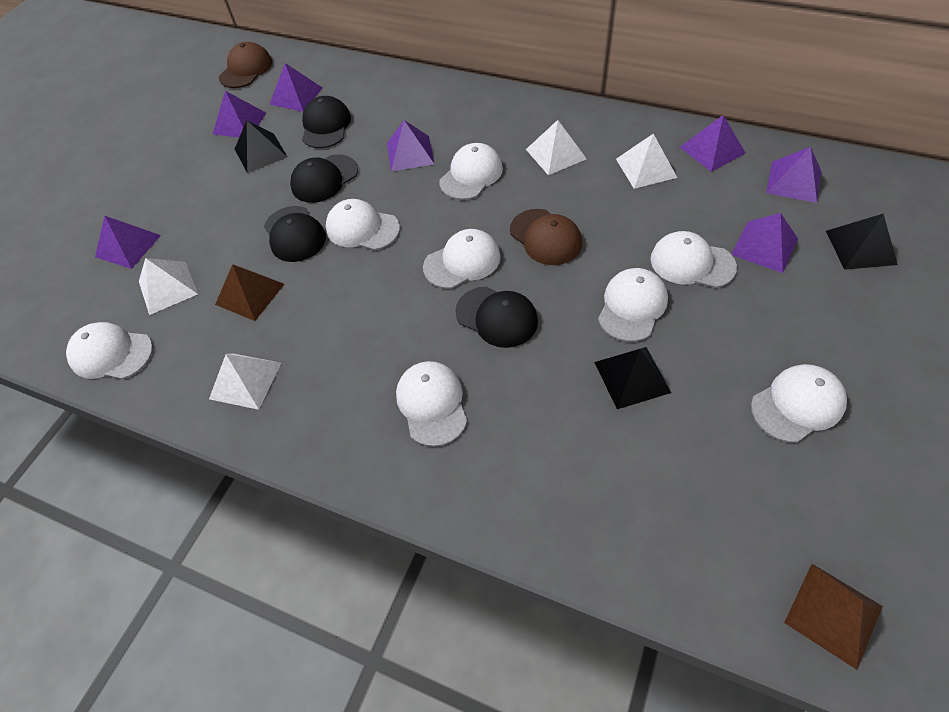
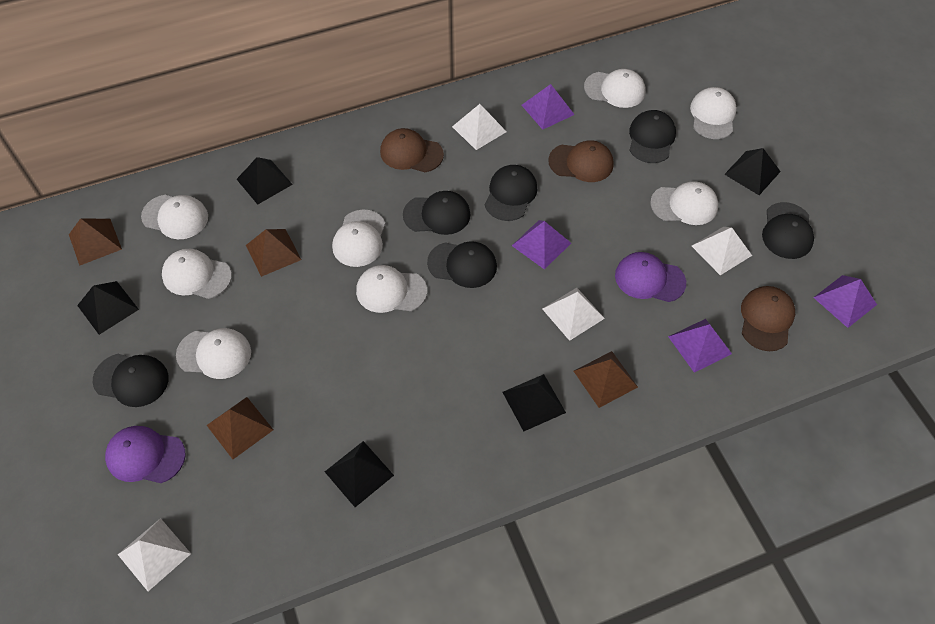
black cap: [264,206,326,262] [290,154,358,203] [302,96,351,148] [455,286,538,348] = 4 -> [93,354,169,407] [403,191,470,235] [427,241,497,288] [485,165,537,221] [629,110,676,163] [762,202,814,259] = 6
black pyramid: [235,120,287,173] [594,347,671,409] [826,214,898,270] = 3 -> [77,281,139,335] [236,157,293,205] [325,441,394,507] [502,374,566,431] [724,148,781,195] = 5
brown cap: [219,42,272,88] [510,209,582,265] = 2 -> [380,128,444,172] [548,140,614,182] [741,286,795,351] = 3
brown pyramid: [215,264,285,321] [784,564,883,670] = 2 -> [69,218,122,266] [207,397,273,459] [246,229,301,277] [574,351,638,408] = 4
purple cap: none = 0 -> [105,426,186,483] [615,252,686,302] = 2
purple pyramid: [95,215,161,269] [213,91,266,138] [269,63,323,112] [387,120,434,172] [680,115,746,172] [731,213,798,273] [766,147,821,203] = 7 -> [512,220,571,270] [522,84,575,130] [668,319,732,373] [813,275,877,328] = 4

